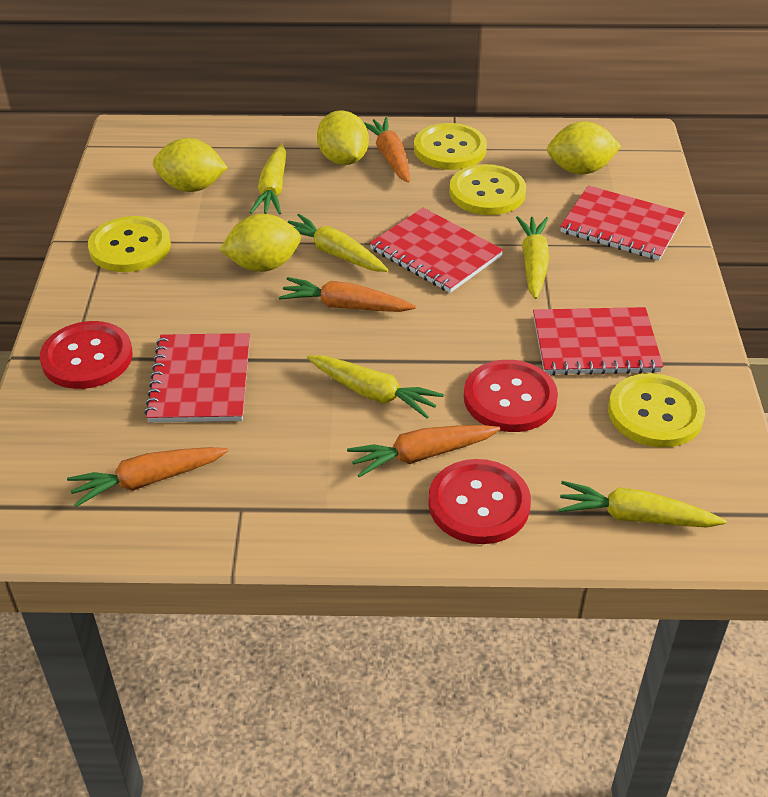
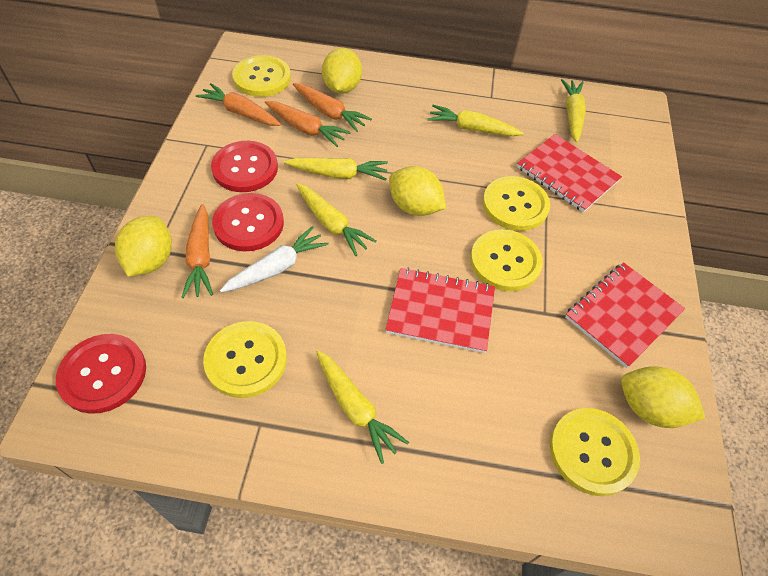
red notebook: [144,333,250,422] [370,208,503,293] [533,307,663,375] [560,185,685,260] = 4 -> [385,267,495,353] [517,134,622,212] [565,262,685,368] = 3
white carrot: none = 0 -> [220,226,329,293] = 1
yellow button: [88,216,171,272] [414,123,487,170] [449,164,526,215] [608,373,705,448] = 4 -> [203,321,287,398] [232,55,291,97] [470,229,543,291] [483,176,550,231] [550,408,640,496] = 5

